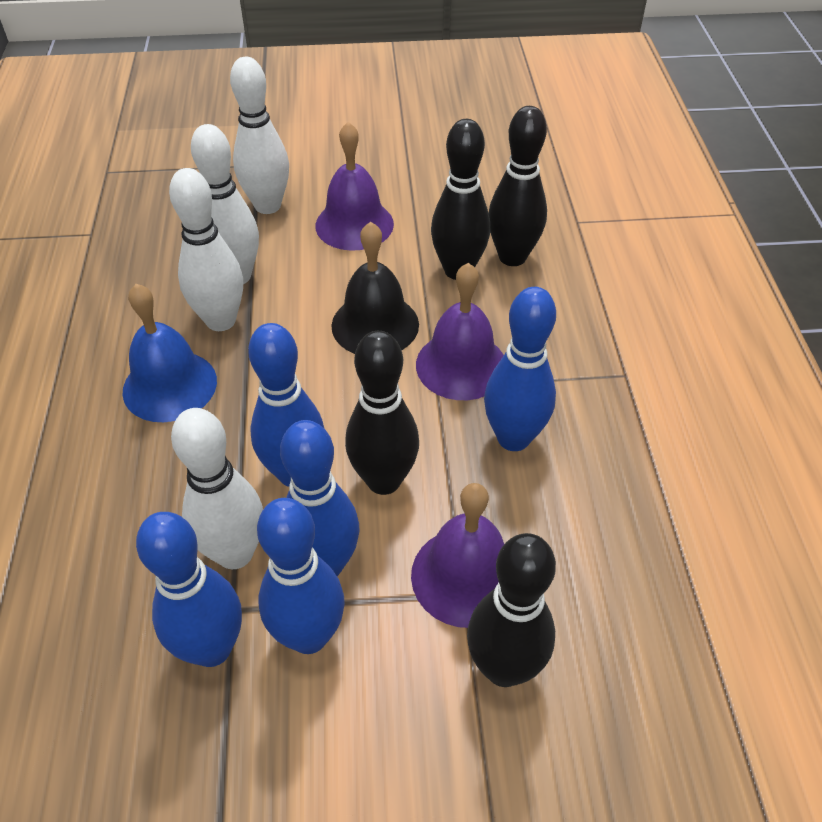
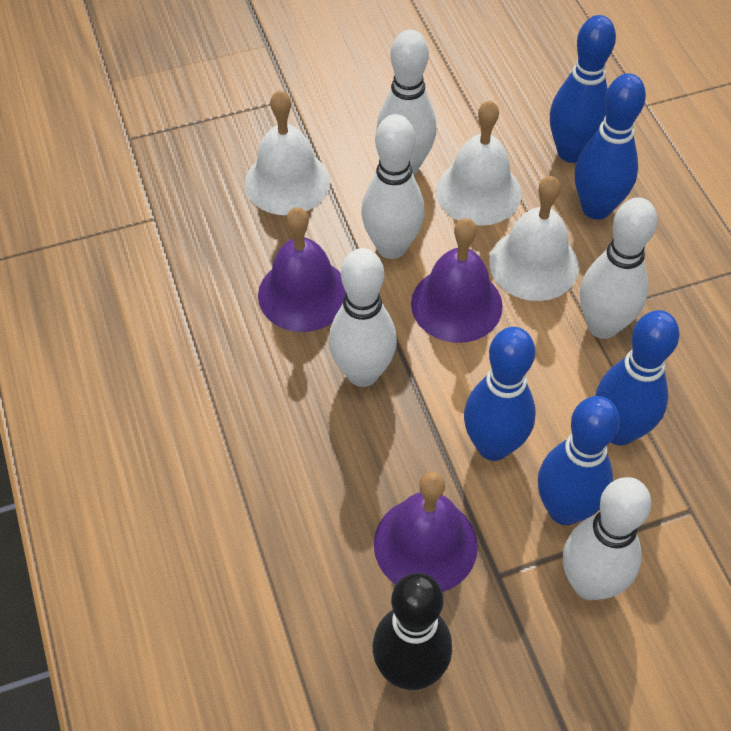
black bell: [331,222,419,354] = 1 -> none = 0
black bowling pin: [345,331,419,495] [431,119,490,280] [467,533,556,687] [489,106,547,266] = 4 -> [373,573,452,690] = 1
blue bell: [122,284,217,422] = 1 -> none = 0
white bell: none = 0 -> [245,90,330,215] [436,100,521,226] [489,176,579,301] = 3
white bowling pin: [169,168,243,331] [171,408,263,569] [191,124,259,284] [230,57,289,214] = 4 -> [329,248,397,387] [361,114,424,259] [376,30,436,175] [563,477,651,600] [580,197,657,339] = 5

